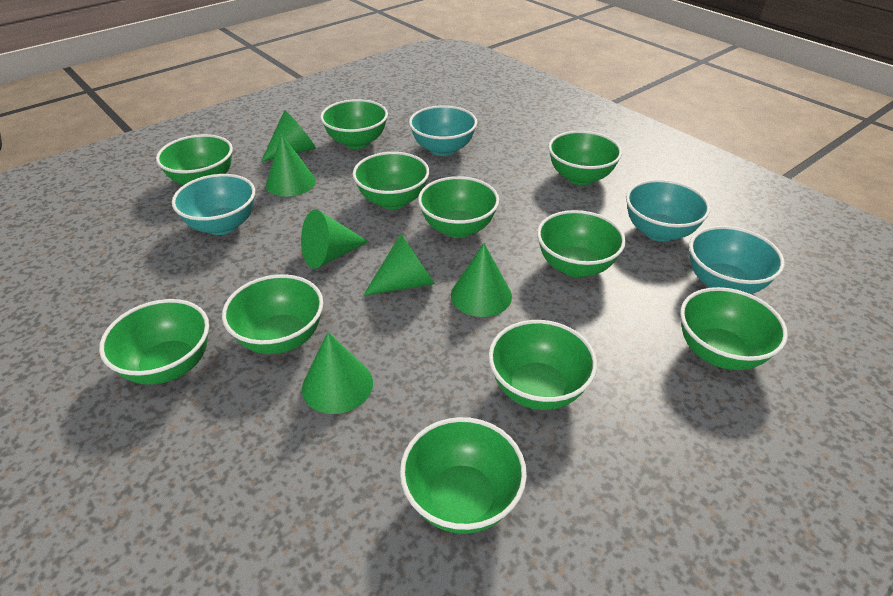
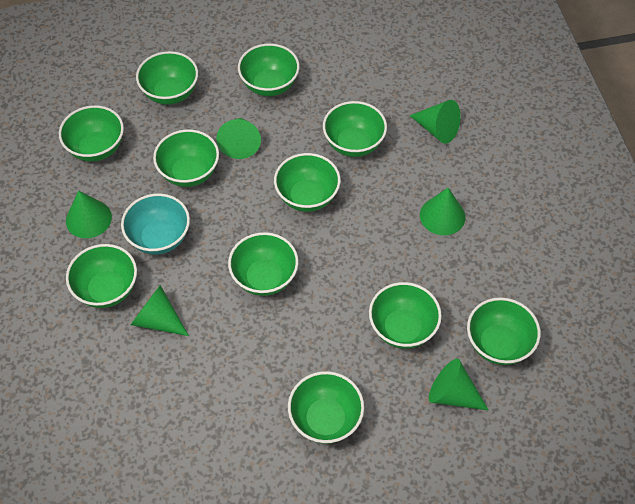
turquoise bowl: [172,174,255,235] [409,105,477,156] [626,179,710,242] [689,226,785,294] = 4 -> [121,193,190,255] = 1

